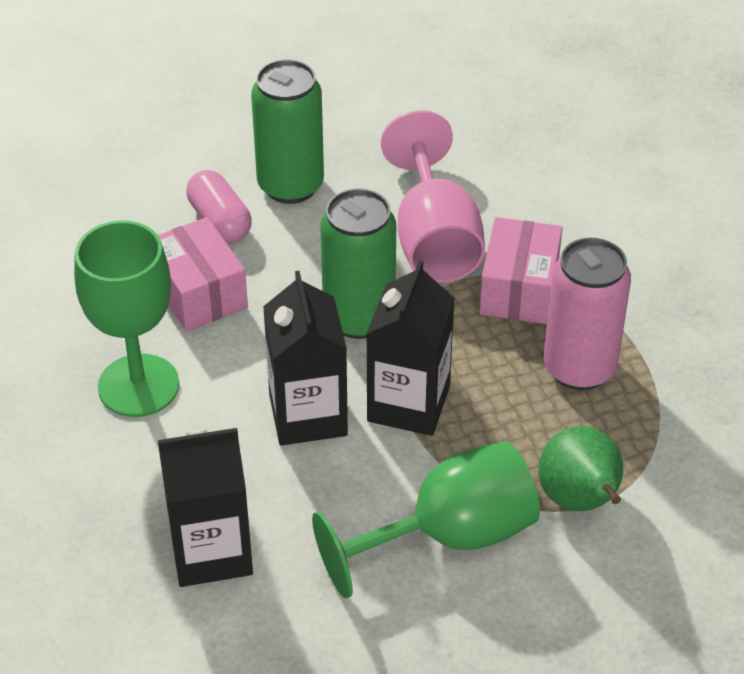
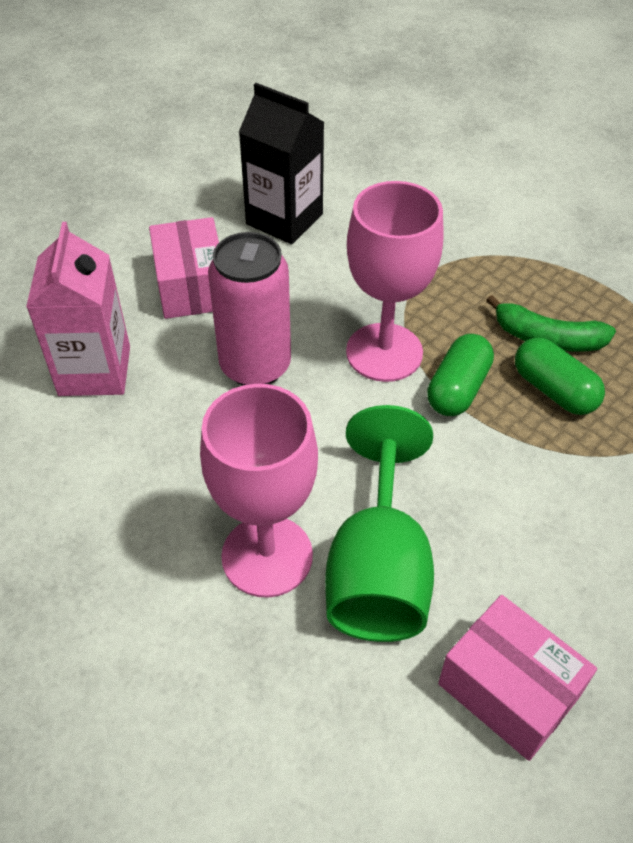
black carton: [158,428,253,587] [263,271,348,446] [366,260,455,436] = 3 -> [239,83,324,244] = 1
green banana: none = 0 -> [486,295,616,352] = 1
green can: [251,59,324,204] [320,188,396,339] = 2 -> none = 0
green capsule: none = 0 -> [427,334,494,416] [515,337,605,415] = 2
green goblet: [74,221,179,417] [312,441,540,598] = 2 -> [325,405,434,642] = 1
green pear: [538,426,623,511] = 1 -> none = 0
pink capsule: [186,170,252,243] = 1 -> none = 0
pink carton: none = 0 -> [26,222,130,396] = 1
pink goblet: [381,110,485,283] = 1 -> [200,384,318,598] [346,181,444,382] = 2

